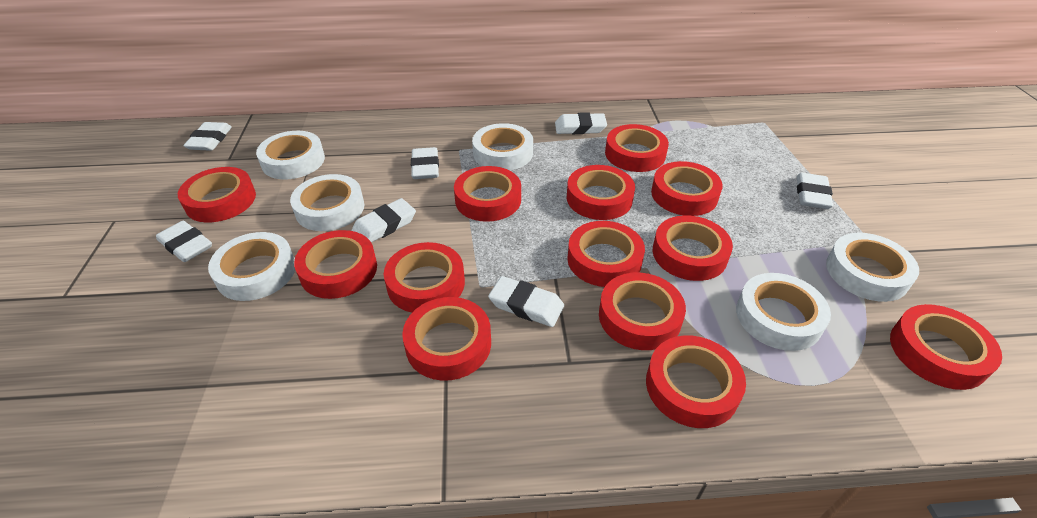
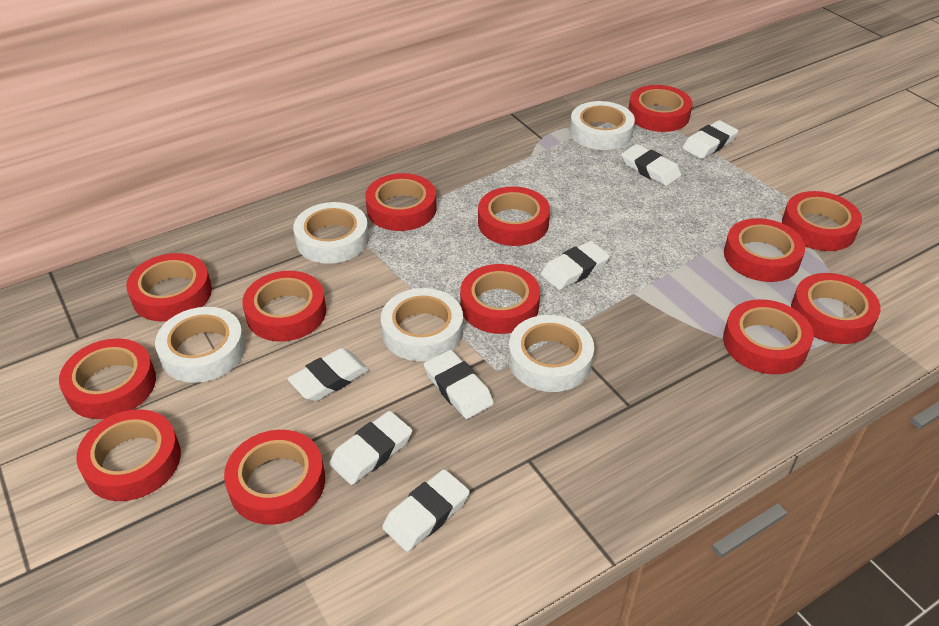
white tape: [208,232,295,301] [256,131,325,179] [290,174,364,231] [472,123,533,170] [736,273,831,351] [826,233,919,302] = 6 -> [155,307,245,383] [293,202,369,264] [381,288,463,361] [508,315,594,392] [570,101,635,150] = 5

